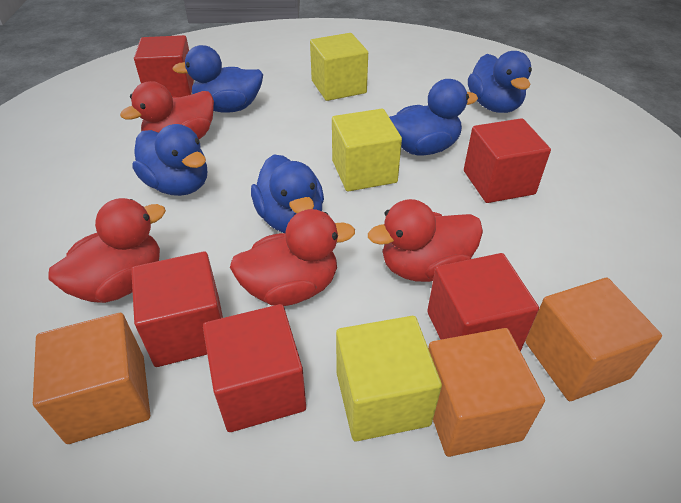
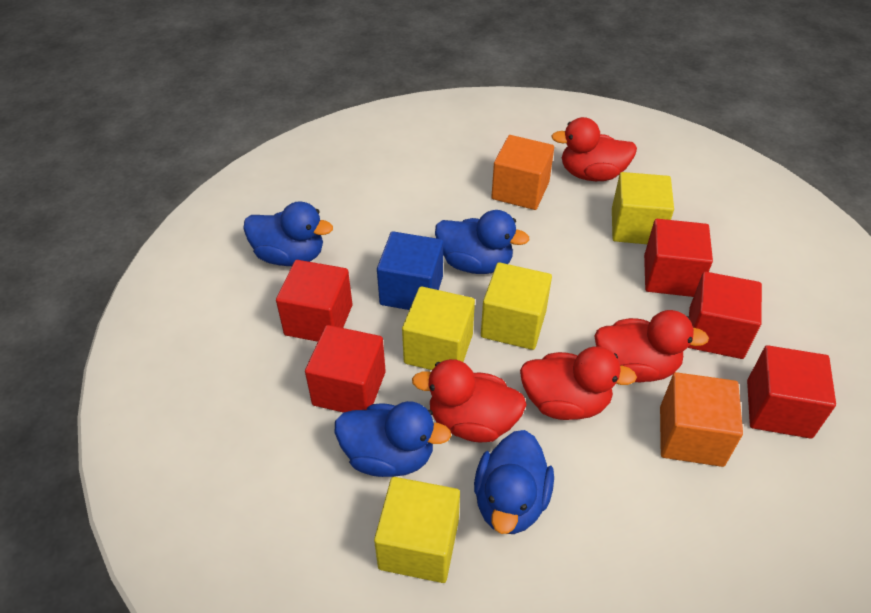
blue cube: none = 0 -> [377,231,443,310] = 1
blue duck: [132,124,207,196] [172,45,263,113] [251,154,324,233] [389,79,478,155] [468,51,532,113] = 5 -> [243,201,333,266] [335,401,451,477] [435,210,529,274] [474,430,554,534] = 4
orange cube: [33,313,150,444] [428,328,545,457] [525,278,662,401] = 3 -> [491,135,554,210] [660,372,743,467] = 2
yellow cube: [310,33,368,101] [332,109,402,191] [336,316,442,441] = 3 -> [374,477,460,583] [402,286,475,370] [481,262,552,350] [612,172,674,244] = 4

